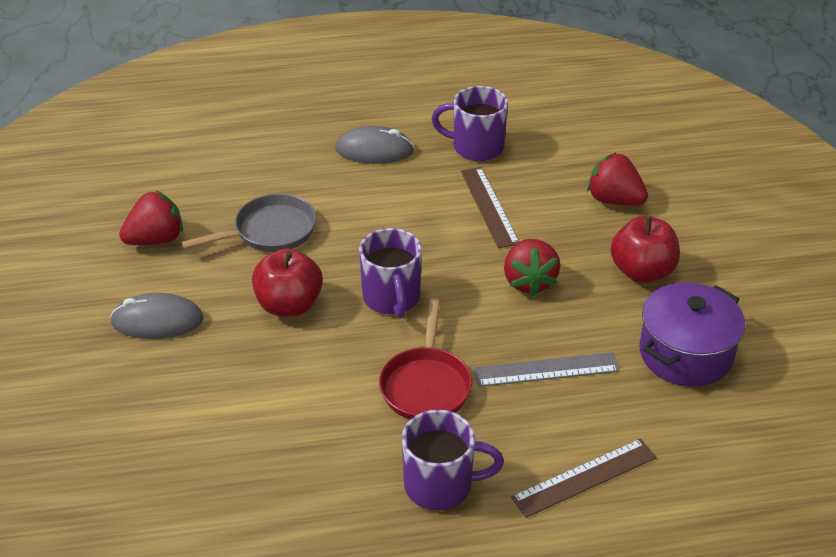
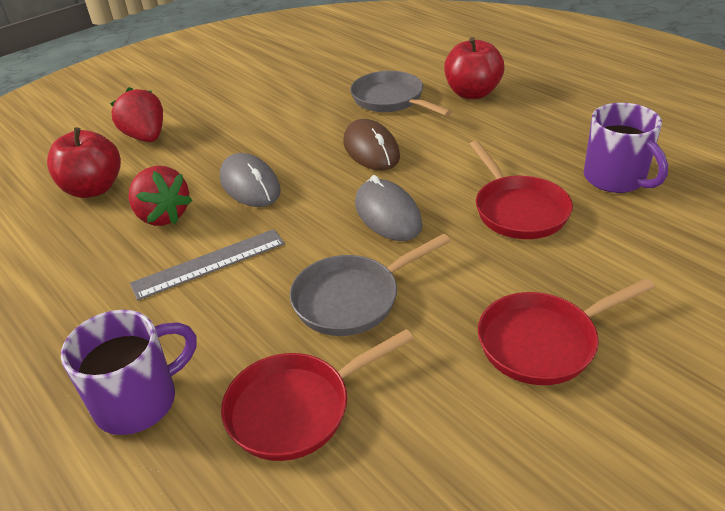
brown mouse: none = 0 -> [343,119,400,170] = 1
brown ruler: [461,167,519,248] [511,439,657,518] = 2 -> none = 0
grey pan: [181,194,316,252] = 1 -> [290,234,450,336] [350,71,452,116] = 2
purple mug: [359,228,422,318] [402,410,504,511] [432,86,508,161] = 3 -> [61,310,197,435] [584,103,668,193] = 2
purple pot: [639,282,745,387] = 1 -> none = 0
red pan: [379,298,472,419] = 1 -> [221,329,414,461] [469,141,573,239] [478,278,655,385] = 3
red strawberry: [119,191,183,245] [504,239,560,297] [587,152,648,206] = 3 -> [110,87,163,142] [128,166,192,226] = 2

